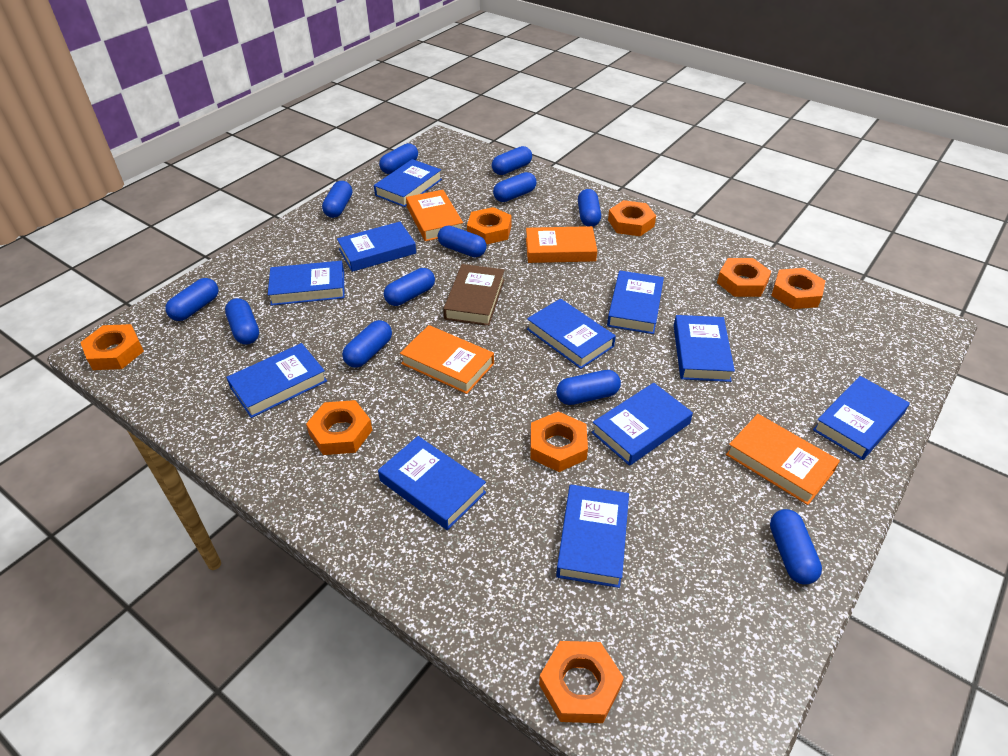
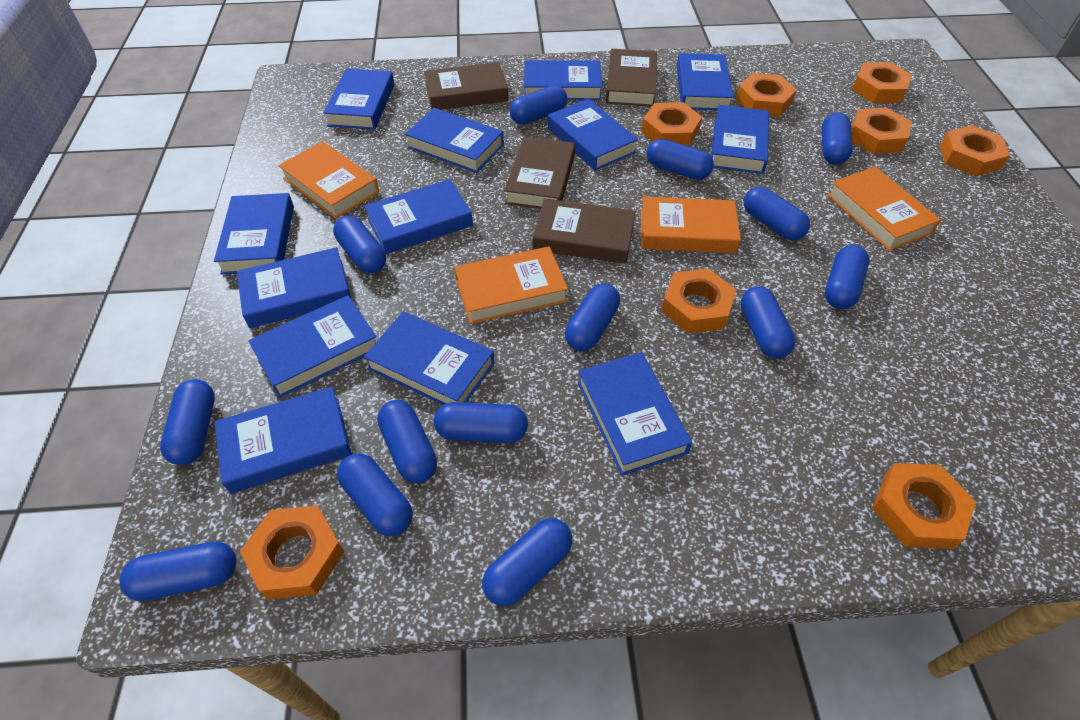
blue book: [226,343,327,418] [268,261,344,306] [337,222,416,272] [374,159,442,207] [378,436,486,530] [527,298,616,369] [556,484,629,588] [591,383,693,466] [607,271,664,334] [674,315,735,382] [813,376,910,460] = 11 -> [214,193,294,275] [214,387,352,494] [237,247,351,328] [248,295,377,398] [323,68,394,130] [364,179,473,254] [364,311,495,405] [405,108,504,173] [524,60,602,100] [548,99,638,171] [578,352,692,476] [677,53,733,110] [711,105,769,174] = 13
blue capsule: [165,278,218,321] [225,298,259,345] [322,181,352,218] [342,320,392,368] [379,143,418,174] [384,268,435,306] [438,226,487,257] [492,146,532,175] [493,172,537,202] [556,370,621,405] [578,189,601,227] [770,509,822,584] = 12 -> [120,541,236,601] [160,379,215,465] [333,216,386,273] [337,453,413,536] [377,400,437,483] [434,402,528,443] [482,518,572,606] [510,85,567,125] [565,283,620,351] [647,139,714,180] [741,286,796,359] [744,187,810,241] [822,112,853,165] [825,245,869,309] = 14
brown book: [443,264,504,326] = 1 -> [424,62,509,110] [504,137,575,209] [532,199,635,264] [606,49,657,107] = 4

